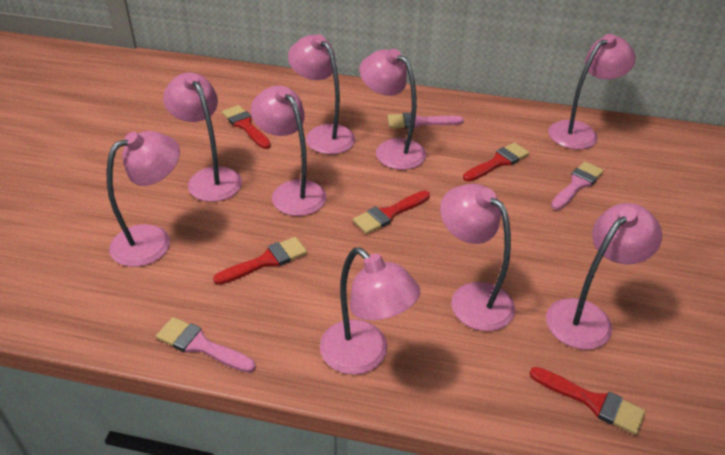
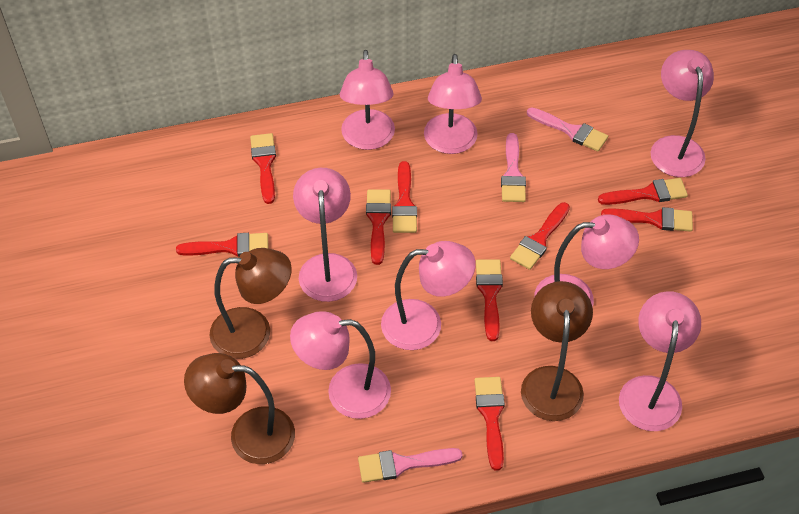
brown lamp: none = 0 -> [184,353,295,464] [209,248,292,359] [521,281,593,421] = 3
pink lamp: [107,131,180,267] [163,73,242,202] [251,85,327,216] [288,34,355,154] [320,247,420,375] [360,49,426,170] [440,184,515,331] [546,203,662,350] [548,34,636,150] = 9 -> [290,311,391,419] [293,168,357,302] [340,50,395,150] [381,241,476,350] [424,54,482,154] [534,215,639,307] [619,291,701,431] [650,50,714,177] = 8
red brush: [213,237,307,285] [222,105,271,149] [353,191,430,234] [463,143,529,182] [530,367,646,435] = 5 -> [176,233,268,257] [250,133,276,204] [366,189,391,265] [392,161,417,233] [474,377,505,471] [476,259,503,341] [510,202,570,270] [598,178,688,205] [601,207,693,232] = 9

